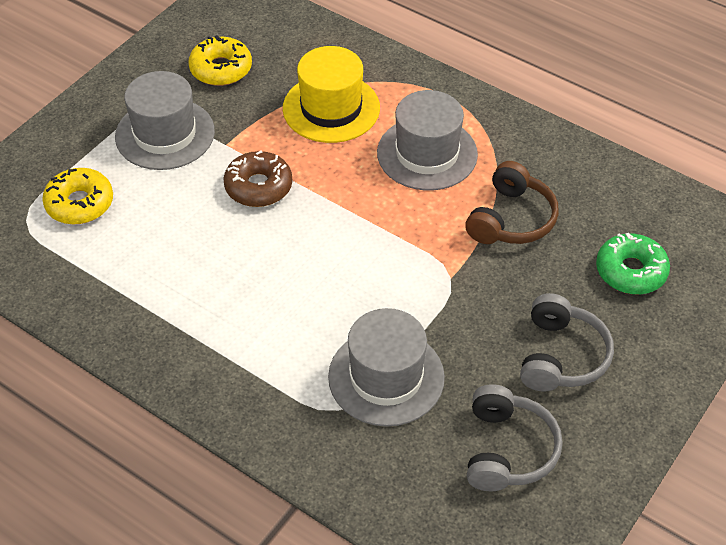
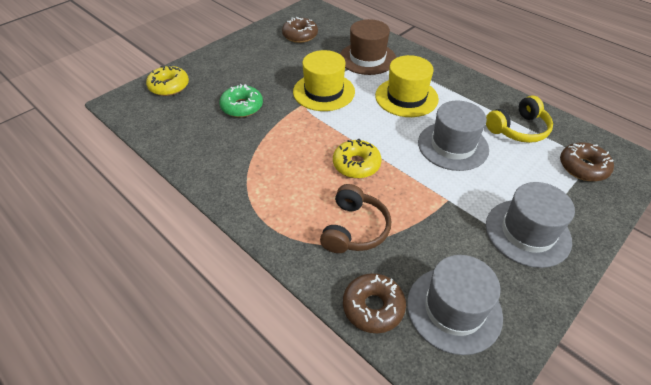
brown donut: [223,151,292,207] = 1 -> [282,17,318,43] [343,273,406,333] [560,142,614,181] = 3
brown hat: none = 0 -> [340,19,396,75] = 1
grey headphones: [467,384,563,491] [520,293,614,391] = 2 -> none = 0
yellow hat: [283,46,380,143] = 1 -> [293,50,355,111] [375,55,439,117] = 2
yellow headphones: none = 0 -> [486,95,553,143] = 1

